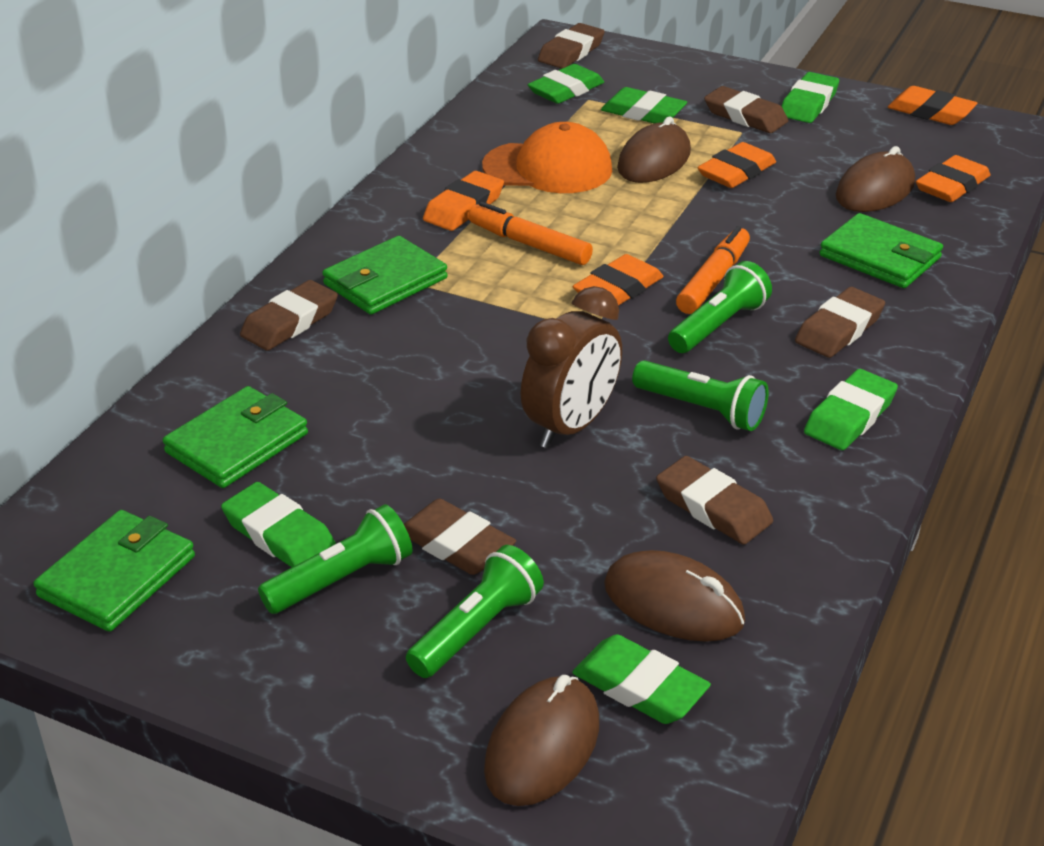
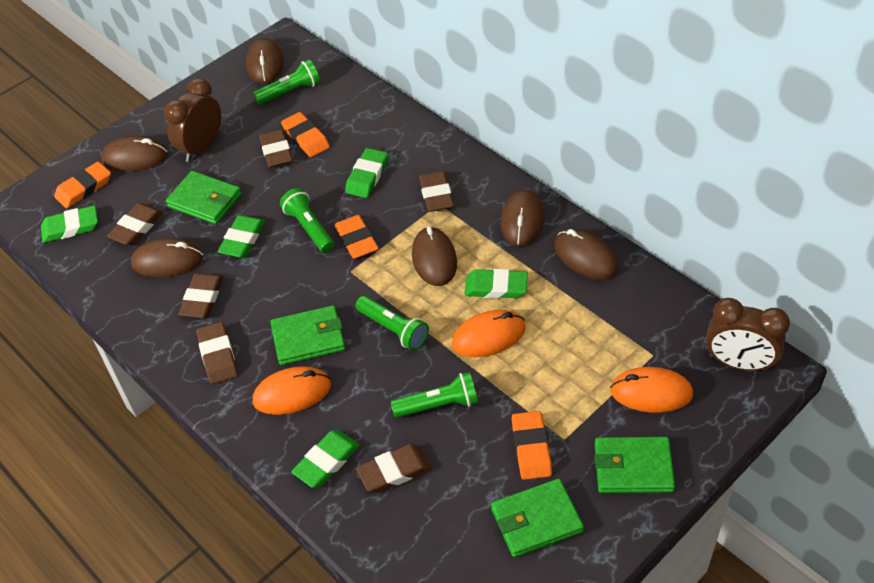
brown clock: [521,286,622,448] = 1 -> [164,78,221,162] [706,298,790,371] = 2
brown mouse: [484,675,599,806] [604,550,745,642] [617,117,691,183] [836,146,915,212] = 4 -> [101,135,168,171] [131,238,203,277] [246,38,284,84] [412,227,457,286] [501,189,544,247] [554,229,618,280] = 6
green eraser: [221,482,336,567] [528,64,604,104] [572,634,711,724] [601,87,687,123] [781,72,839,123] [804,369,898,450] = 6 -> [41,205,98,243] [218,215,265,258] [291,430,360,488] [345,148,388,198] [464,269,528,299] = 5
orange cap: [482,122,612,193] = 1 -> none = 0
orange eraser: [423,171,504,231] [573,254,664,306] [697,142,776,188] [888,86,977,125] [916,155,990,202] = 5 -> [54,161,111,208] [281,112,330,157] [334,215,379,259] [512,411,552,480] = 4
orange marker: [469,202,593,265] [676,226,750,314] = 2 -> none = 0
orange mouse: none = 0 -> [253,366,331,415] [451,310,526,357] [610,367,693,413] = 3

